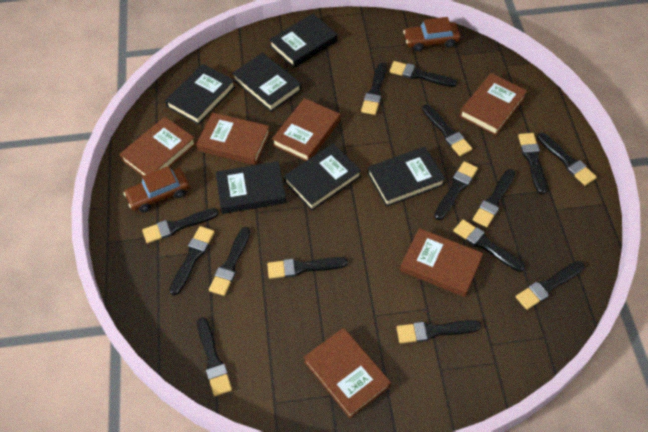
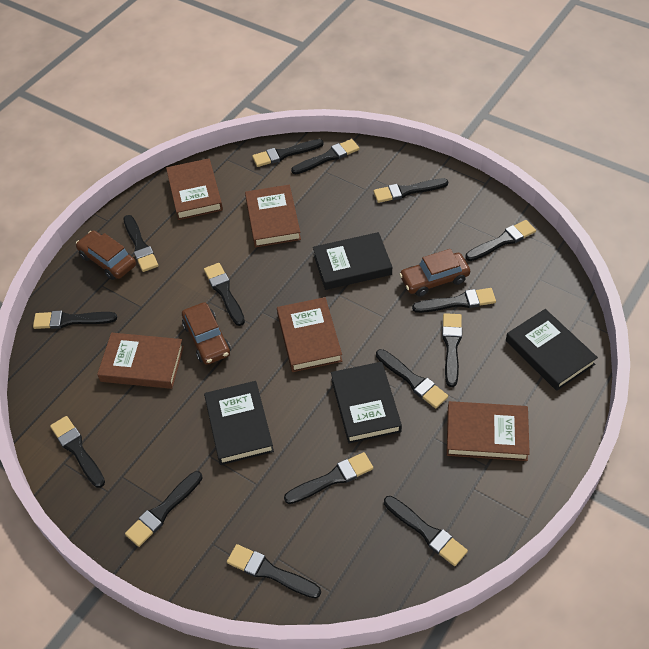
black book: [165,64,235,125] [215,161,286,214] [232,53,302,112] [269,14,338,68] [284,144,361,211] [368,146,445,207] = 6 -> [204,381,274,465] [313,232,392,290] [331,362,402,443] [506,309,598,391] = 4
brown book: [119,117,196,176] [196,112,270,165] [272,98,340,161] [303,328,391,418] [400,228,483,297] [459,73,527,135] = 6 -> [97,333,184,389] [166,158,223,220] [245,185,301,247] [277,297,342,372] [447,401,530,461] = 5
brown car: [124,166,190,212] [403,17,461,51] = 2 -> [76,230,136,280] [182,302,231,365] [399,249,470,297] = 3

